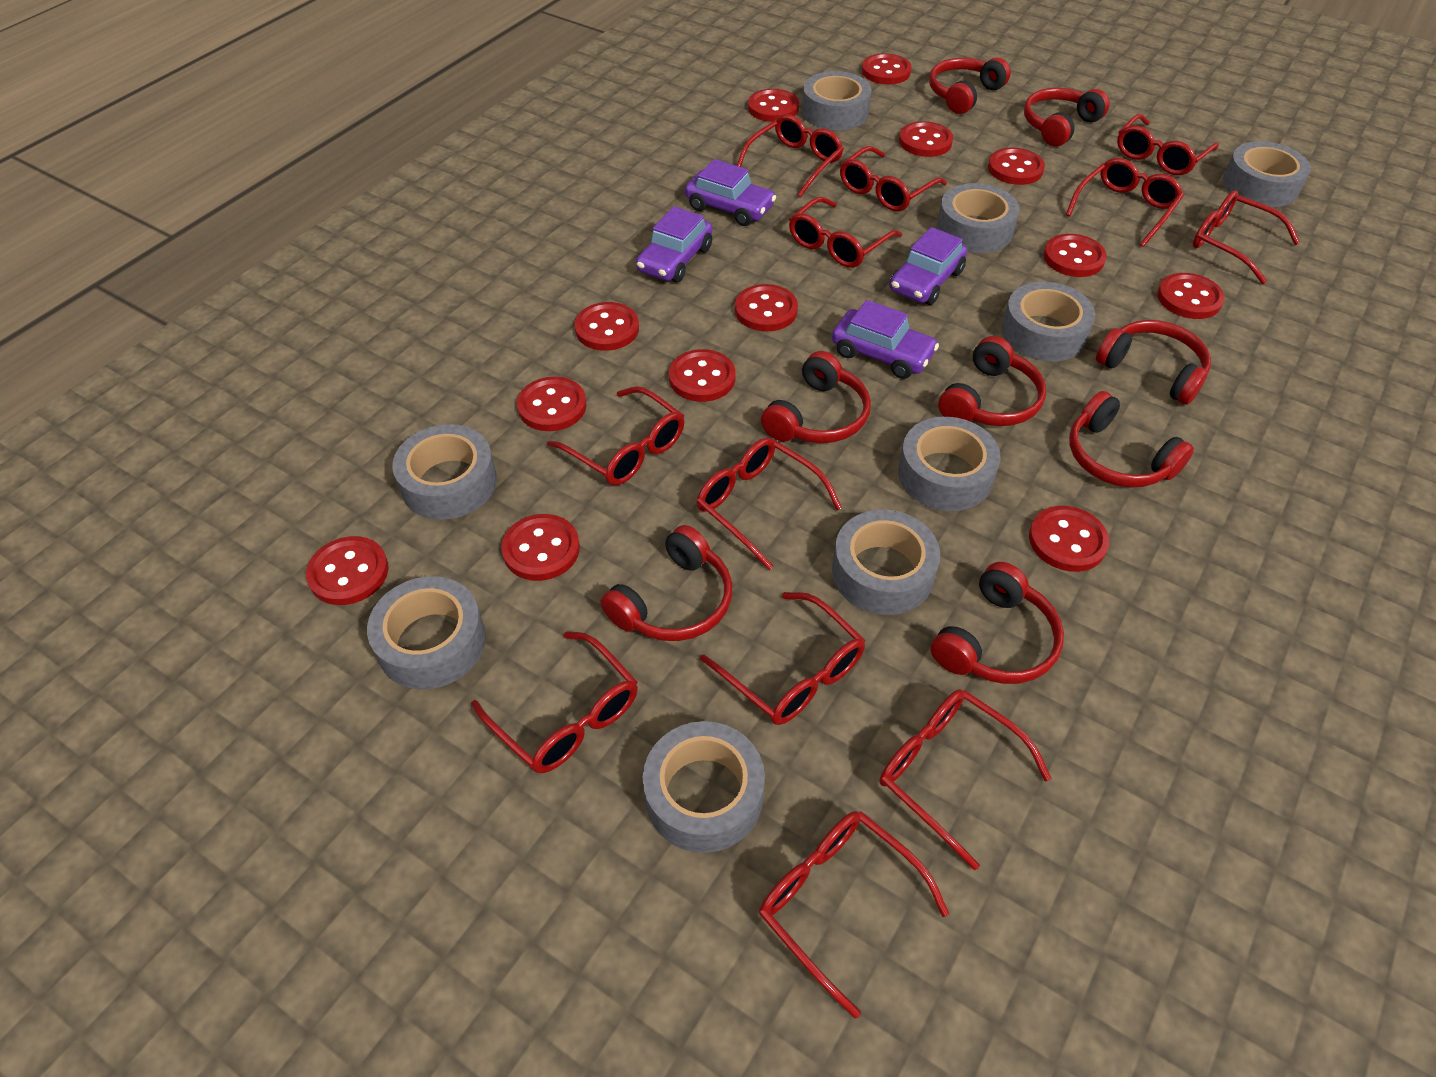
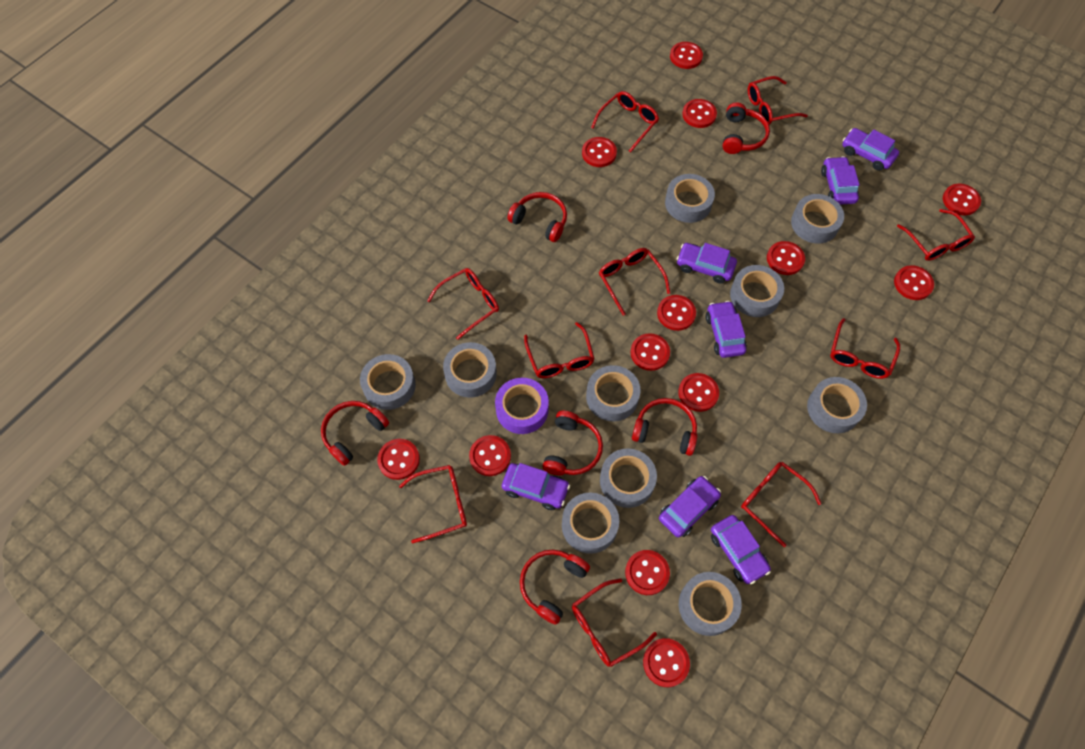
grey tape: [367,576,486,689] [392,424,497,520] [643,721,765,853] [802,71,871,130] [832,510,940,615] [898,417,1000,511] [937,183,1019,253] [1002,282,1095,361] [1223,141,1311,207] = 9 -> [360,354,416,410] [443,342,497,398] [562,493,619,554] [586,365,640,421] [600,448,657,508] [665,174,715,223] [679,572,742,636] [730,265,784,317] [791,194,844,244] [807,377,867,433] = 10
purple car: [636,206,712,282] [685,159,776,226] [832,300,939,379] [889,227,967,305] = 4 -> [502,463,570,510] [659,476,721,537] [676,243,737,284] [705,301,747,358] [711,515,771,584] [821,156,860,205] [842,128,899,171] = 7
purple tape: none = 0 -> [495,378,549,434] = 1
red glasses: [471,632,638,773] [547,386,684,485] [697,437,842,570] [700,592,866,725] [737,114,844,197] [759,811,949,1018] [789,197,902,268] [840,146,947,211] [880,689,1052,870] [1066,158,1184,247] [1117,114,1219,175] [1193,190,1300,284] = 12 -> [399,465,467,543] [427,268,499,340] [524,322,595,378] [572,579,657,667] [591,91,659,153] [599,248,670,315] [741,462,821,547] [748,76,808,124] [830,318,900,379] [897,209,975,261] = 10
red headphones: [601,525,732,641] [761,351,871,443] [929,58,1011,114] [931,562,1064,684] [938,336,1046,426] [1024,88,1110,147] [1069,391,1194,488] [1096,320,1211,405] = 8 -> [321,401,389,466] [507,192,567,242] [520,550,590,625] [542,411,603,475] [632,398,697,456] [722,102,770,154] = 6

